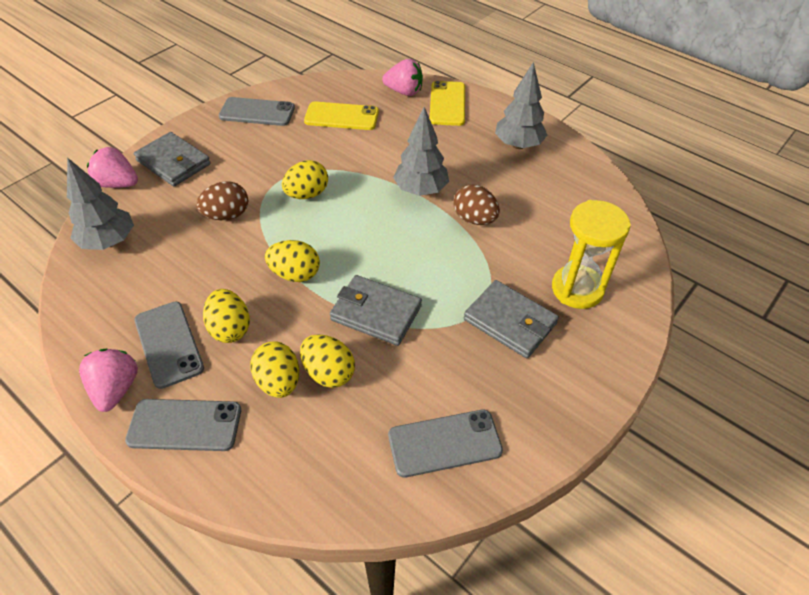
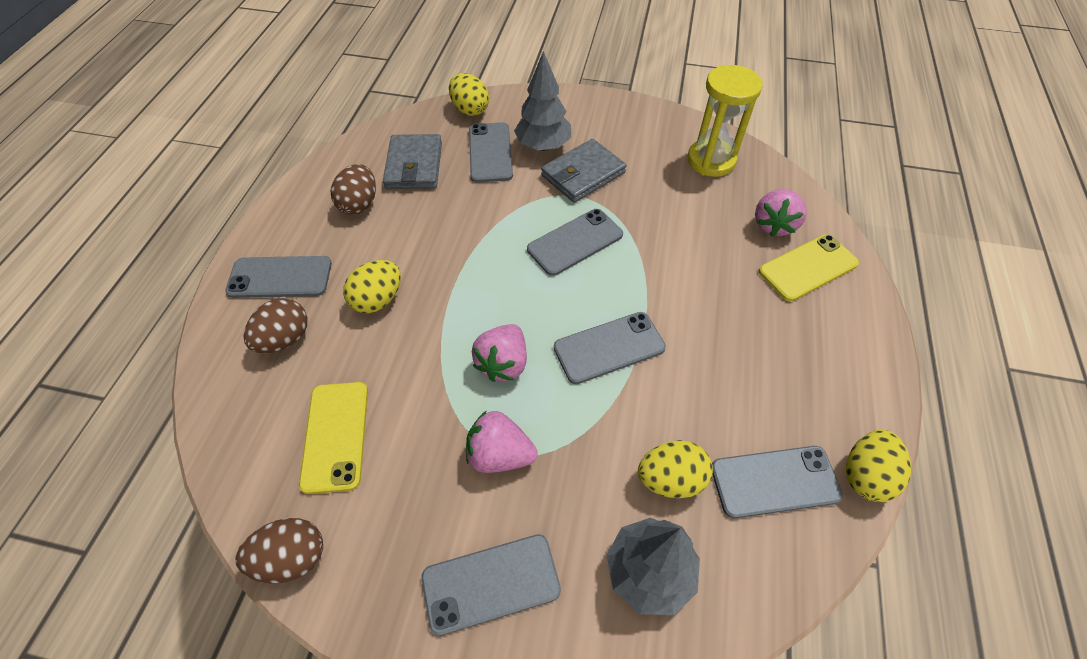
brown egg: [196,181,248,220] [453,184,500,225] = 2 -> [235,518,323,584] [244,298,308,353] [331,164,376,215] = 3
grey phone: [125,399,241,451] [134,302,204,389] [219,97,295,126] [388,410,503,478] = 4 -> [225,256,332,298] [422,534,561,636] [469,122,513,183] [527,209,623,276] [554,312,666,384] [712,446,843,518] = 6
grey tree: [67,157,134,250] [393,107,449,196] [495,62,547,149] = 3 -> [514,51,571,151] [606,518,700,615] = 2
grey wallet: [134,132,211,186] [330,275,422,346] [464,280,559,358] = 3 -> [383,134,442,189] [541,139,626,203] = 2
yellow egg: [203,289,250,343] [250,342,299,398] [265,240,320,282] [282,160,328,199] [300,334,355,388] = 5 -> [343,260,401,313] [449,73,489,116] [638,440,713,498] [846,430,911,502] = 4

